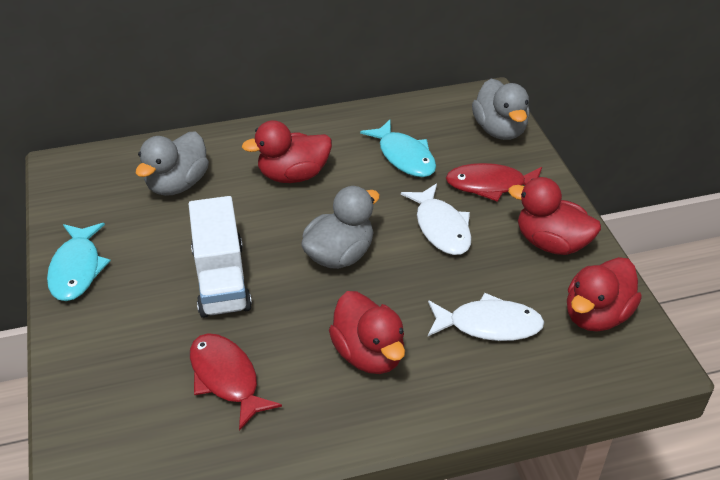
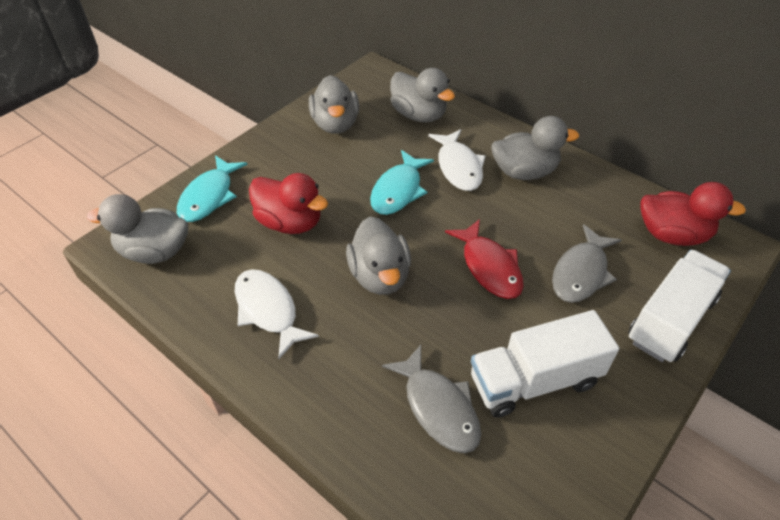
grey duck: [136,131,209,196] [301,186,380,269] [472,79,530,140] = 3 -> [87,194,188,264] [309,75,359,134] [346,217,411,295] [390,68,455,122] [491,116,579,180] = 5
grey fish: none = 0 -> [382,345,481,453] [552,224,621,303] = 2
red duck: [242,120,332,183] [329,291,405,374] [508,177,601,255] [567,257,642,332] = 4 -> [249,173,328,234] [640,182,746,246] = 2
red fish: [190,333,282,431] [446,163,542,202] = 2 -> [445,219,524,299] = 1
white truck: [189,196,252,318] = 1 -> [471,310,619,418] [628,250,731,362] = 2

